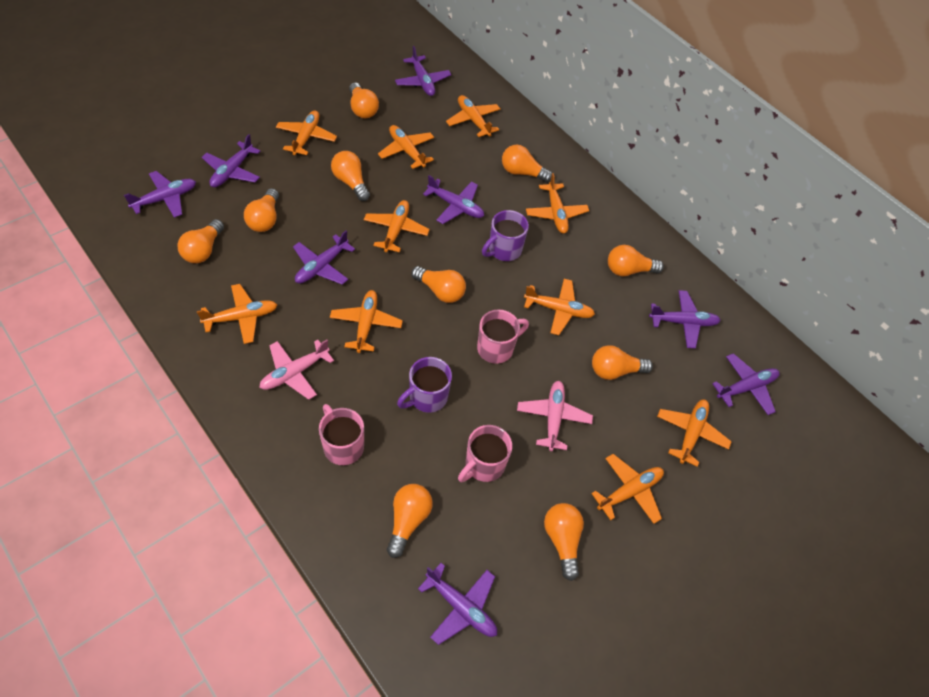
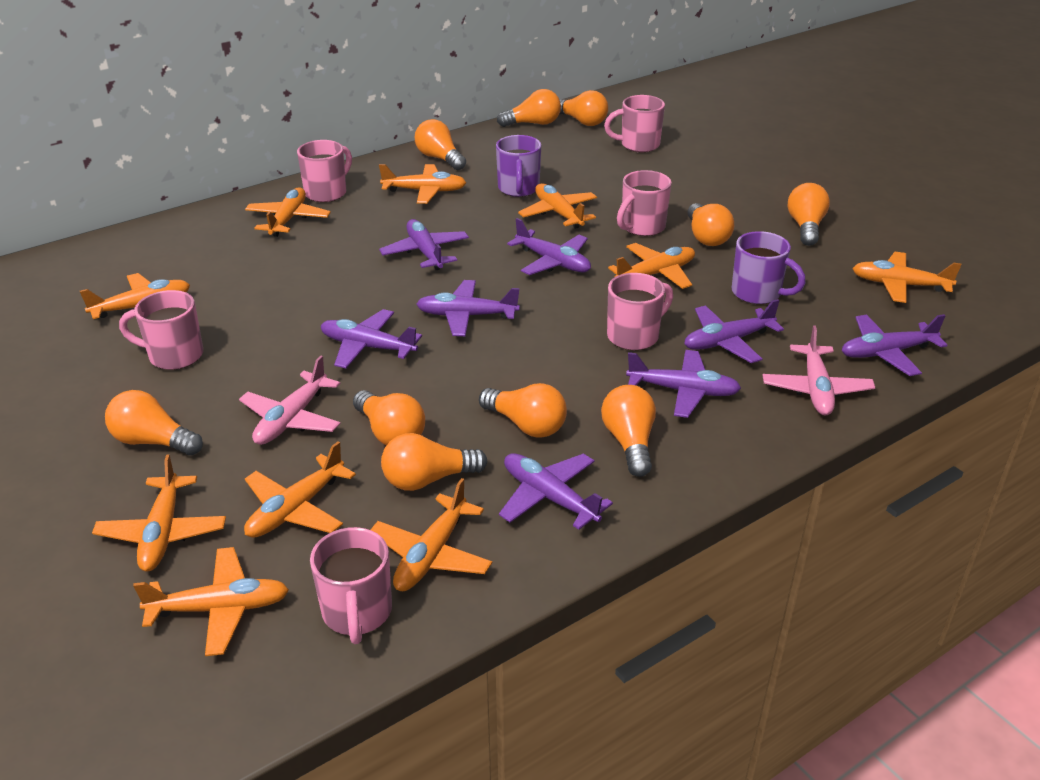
pink mug: [319,404,364,465] [458,425,512,482] [477,310,529,364] = 3 -> [119,290,203,370] [297,140,352,202] [310,527,392,644] [604,95,665,152] [607,273,673,350] [617,170,672,236] = 6

